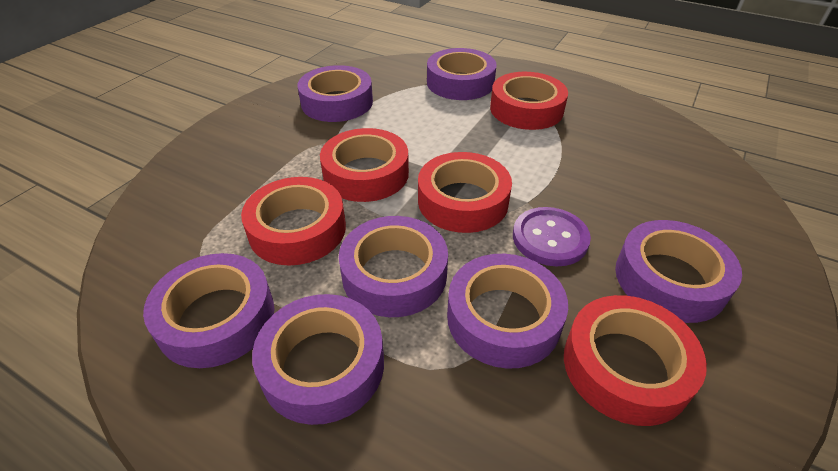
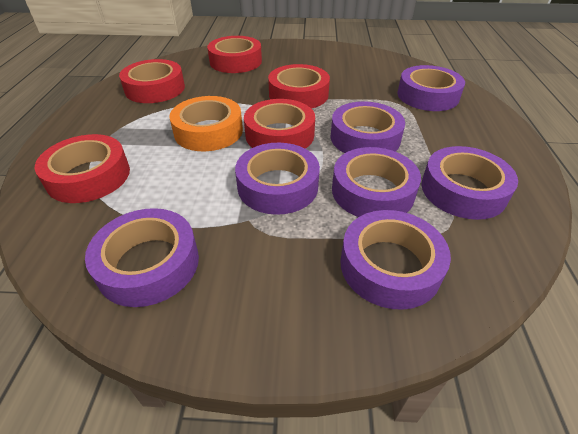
orange tape: none = 0 -> [169,96,243,151] = 1
purple button: [513,207,591,266] = 1 -> none = 0

